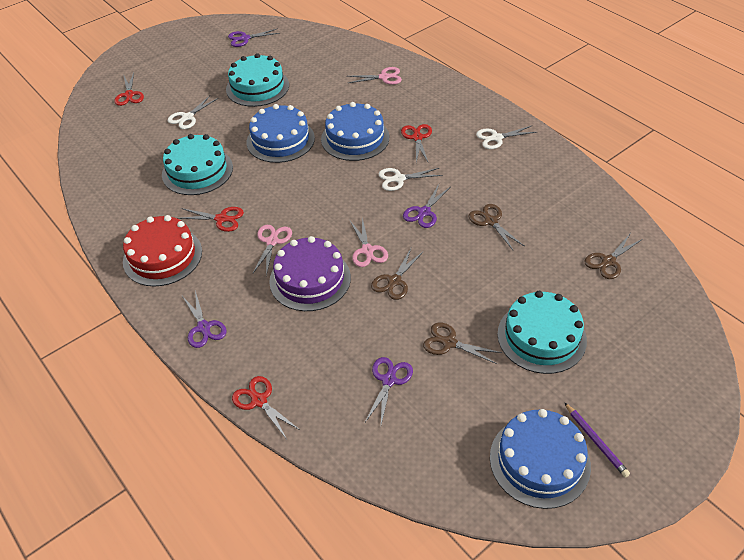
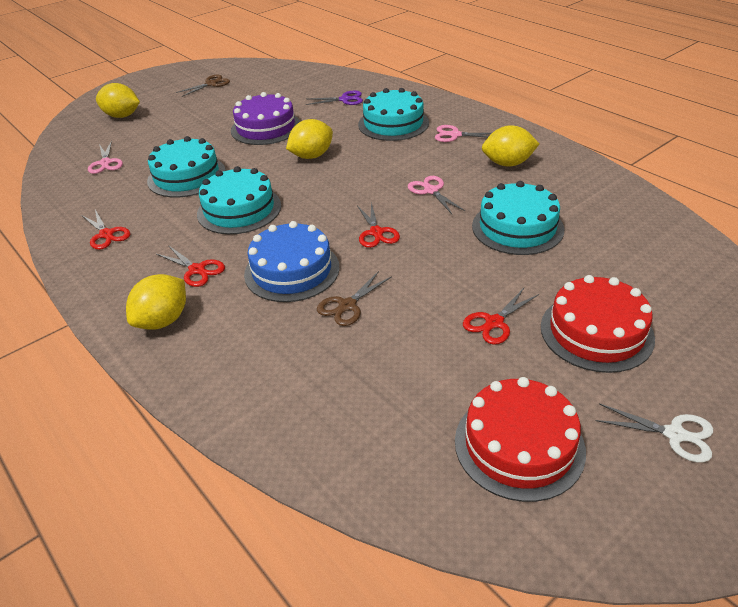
blue cake: [247,104,315,163] [321,102,389,161] [490,409,591,509] = 3 -> [244,221,340,302] = 1
brown scissors: [371,248,424,300] [423,323,502,364] [468,204,524,251] [585,234,643,279] = 4 -> [176,75,230,97] [317,271,392,326] = 2
purple pencil: [564,402,630,478] = 1 -> none = 0
purple scissors: [182,290,226,348] [228,28,280,47] [365,357,413,424] [403,184,450,228] = 4 -> [306,90,363,105] = 1
red cake: [123,215,202,286] = 1 -> [455,377,586,502] [541,275,655,373] = 2
turquoise cake: [162,134,233,195] [226,53,289,107] [497,291,587,374] = 3 -> [147,136,226,197] [197,166,281,234] [358,88,429,141] [472,181,564,255] = 4
white scissors: [168,96,218,129] [379,168,443,191] [476,126,537,149] = 3 -> [595,403,713,463] = 1
yellow lemon: none = 0 -> [96,83,140,118] [126,274,186,330] [286,119,333,159] [482,125,539,167] = 4

